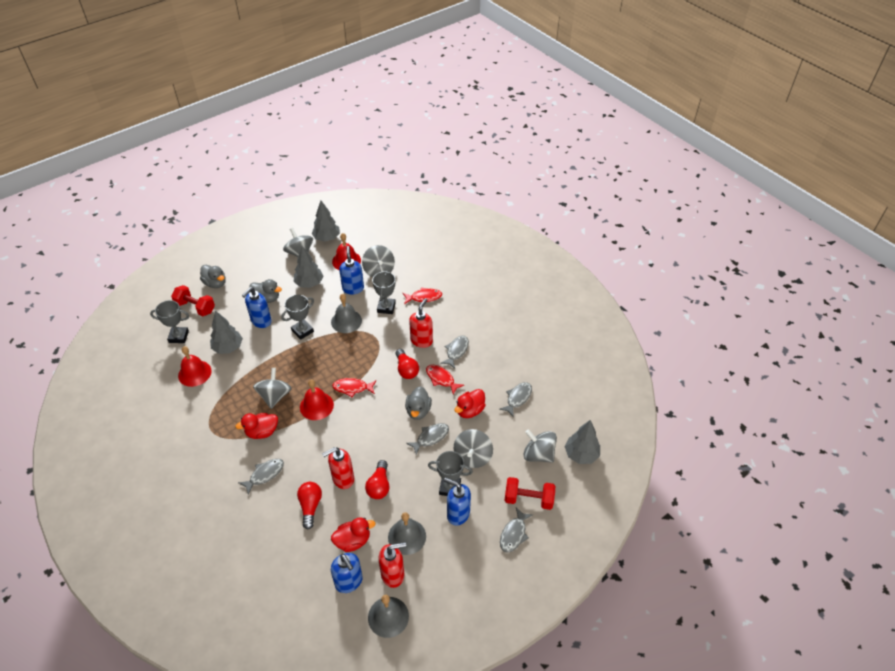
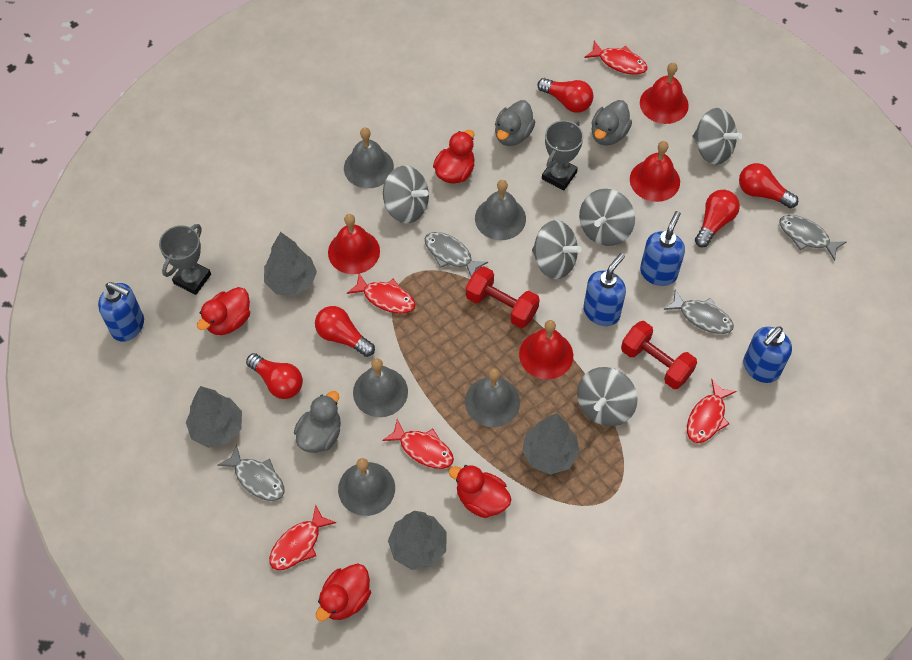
grey bell: [331,294,362,333] [368,595,409,638] [388,512,426,555] = 3 -> [338,458,395,516] [344,127,394,188] [353,358,408,417] [465,368,520,427] [475,180,526,240] = 5
grey fish: [238,459,284,495] [406,423,449,455] [440,336,469,369] [499,382,532,418] [500,507,533,553] = 5 -> [217,444,285,501] [425,232,488,276] [663,289,734,334] [779,215,846,261] = 4
grey trophy: [150,300,189,343] [281,295,314,340] [372,270,396,314] [428,451,473,496] = 4 -> [159,224,211,295] [542,120,583,190] = 2
red bell: [178,346,212,387] [300,379,334,420] [332,233,361,270] = 3 -> [328,214,380,274] [519,320,573,379] [630,141,680,202] [640,63,689,124] = 4
red duck: [235,413,278,439] [331,517,375,552] [455,389,486,418] = 3 -> [197,287,250,335] [316,563,371,621] [433,130,475,184] [449,465,511,518] = 4
red fish: [332,378,376,397] [403,287,442,304] [426,365,464,395] = 3 -> [269,505,336,570] [347,273,415,314] [382,419,454,469] [584,41,647,75] [687,379,737,443] = 5
red light bulb: [297,482,322,529] [365,460,389,499] [395,349,419,379] = 3 -> [246,353,303,399] [315,306,375,357] [537,78,594,113] [695,190,740,247] [739,163,798,208] = 5
red soap dispenser: [322,447,354,489] [378,542,406,588] [409,298,433,348] = 3 -> none = 0

